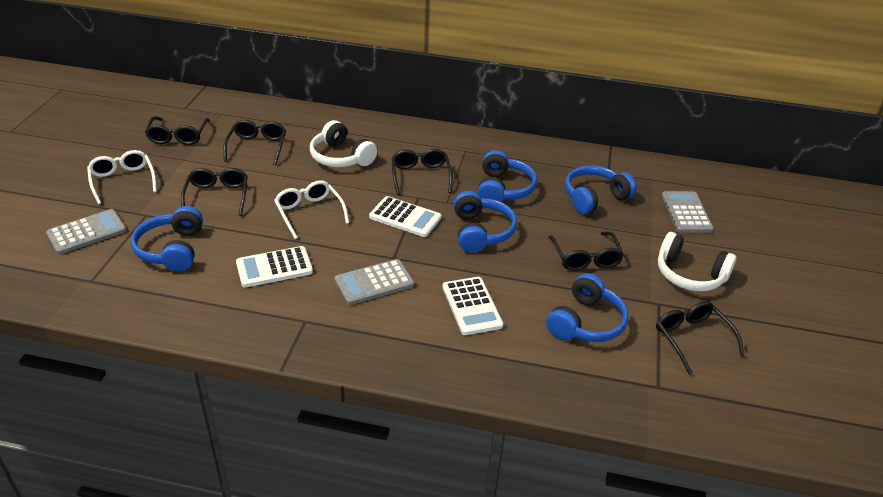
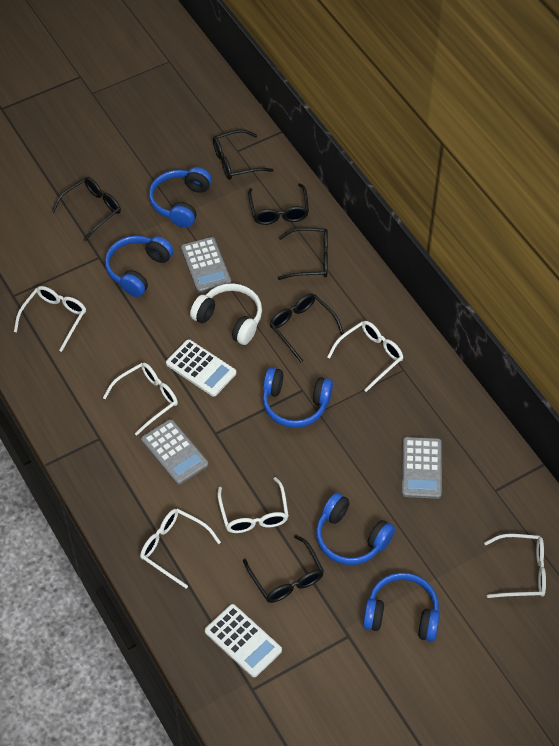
white calculator: [236,246,313,287] [369,196,441,237] [442,277,503,335] = 3 -> [166,339,236,397] [205,604,282,677] = 2
white glasses: [87,150,157,204] [274,180,349,239] = 2 -> [14,286,86,352] [103,363,178,436] [140,509,221,589] [217,477,289,533] [327,321,403,392] [484,534,546,598] = 6
white headphones: [310,120,377,167] [658,232,736,291] = 2 -> [190,283,262,345] = 1

